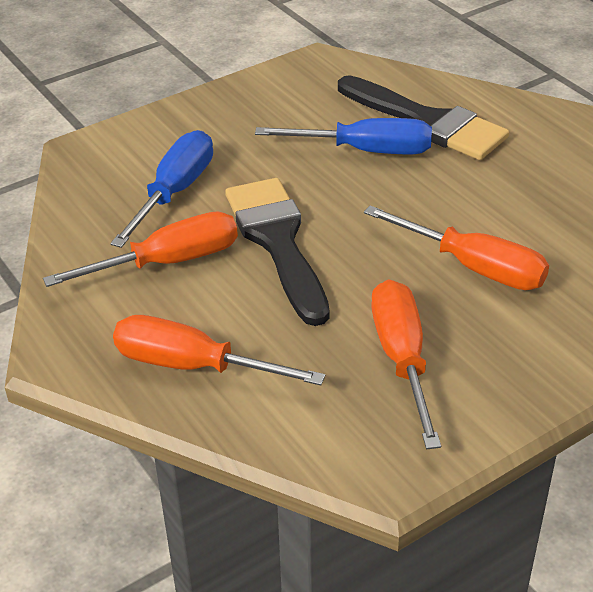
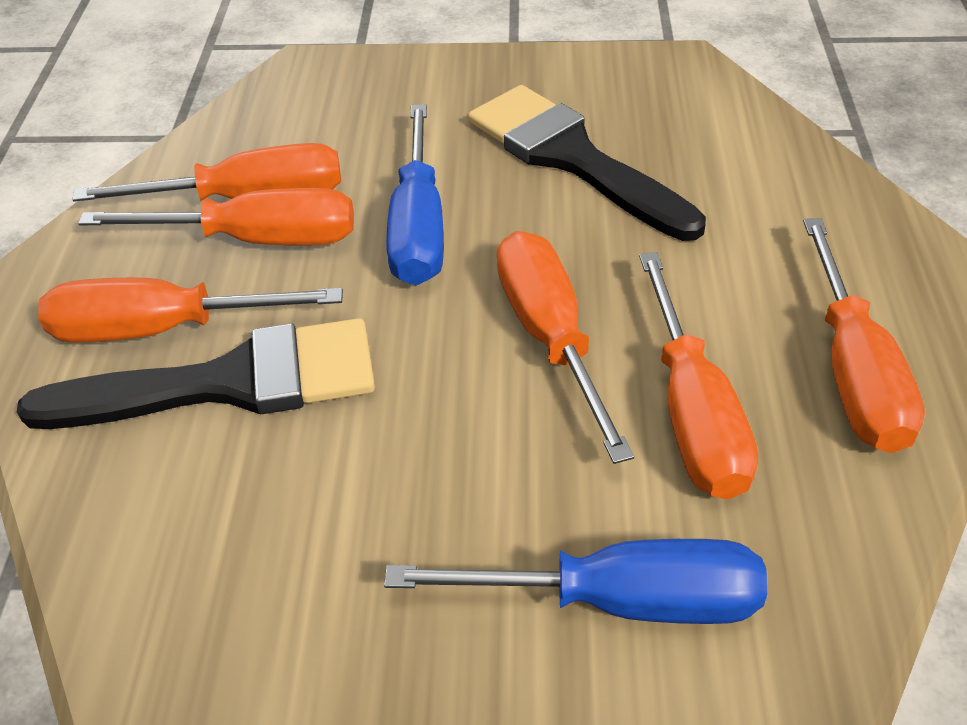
orange screwdriver: [43,212,238,287] [113,315,325,386] [364,205,549,290] [371,279,441,449] = 4 -> [38,278,343,342] [72,143,341,202] [78,188,354,245] [497,231,634,464] [639,252,758,499] [803,218,925,453] = 6

